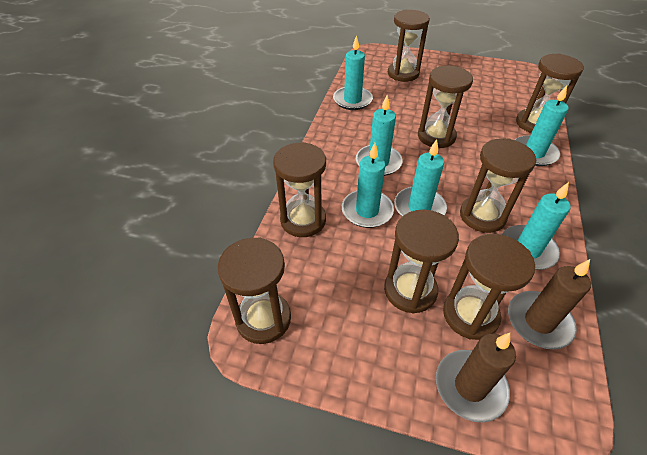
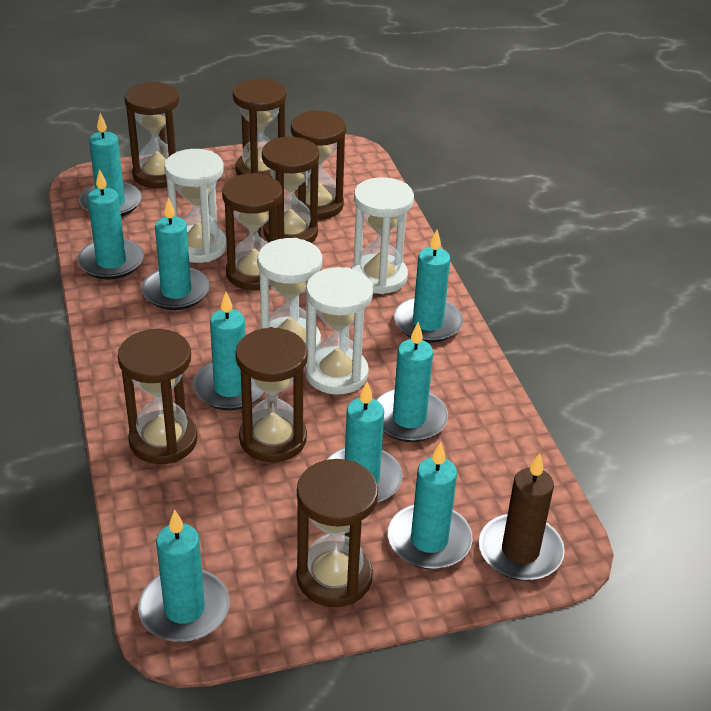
brown candle: [436,333,516,422] [508,259,591,349] = 2 -> [479,453,565,581] = 1
turquoise candle: [333,35,373,110] [342,143,394,228] [356,95,403,176] [394,139,447,216] [502,182,571,270] [515,85,568,166] = 6 -> [77,169,144,279] [79,113,142,216] [138,510,230,642] [142,198,210,310] [193,292,265,410] [327,382,403,503] [377,322,448,442] [388,442,472,570] [394,230,463,343] = 9
white hourglass: none = 0 -> [164,149,227,263] [257,238,322,347] [305,267,373,395] [351,177,414,294] = 4

